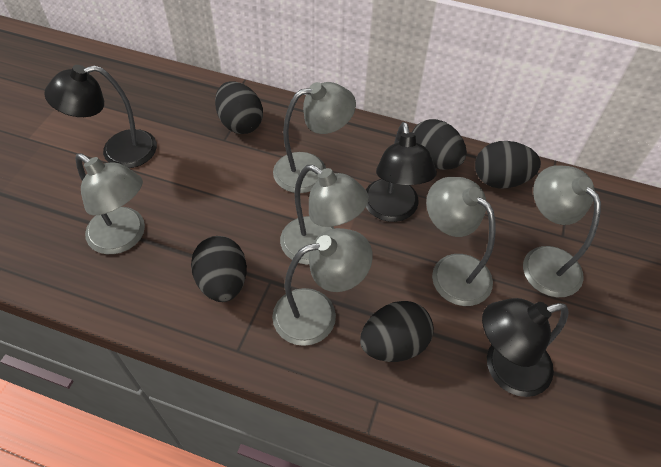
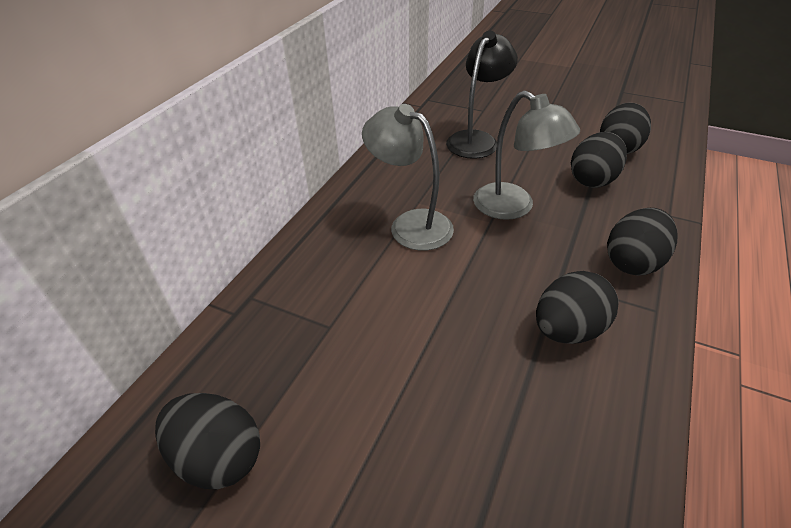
black lamp: [44,65,157,168] [366,122,437,222] [482,298,569,397] = 3 -> [446,31,518,159] = 1
grey lamp: [75,153,145,254] [272,228,373,346] [273,82,356,193] [280,165,369,265] [426,177,496,306] [523,165,601,297] = 6 -> [362,104,454,251] [473,91,580,220] = 2

